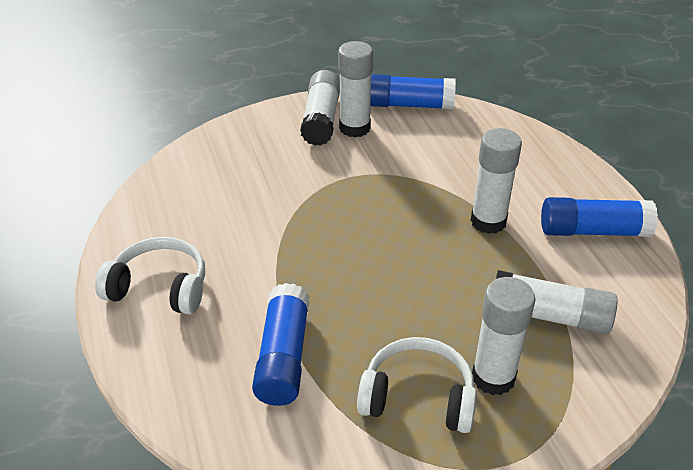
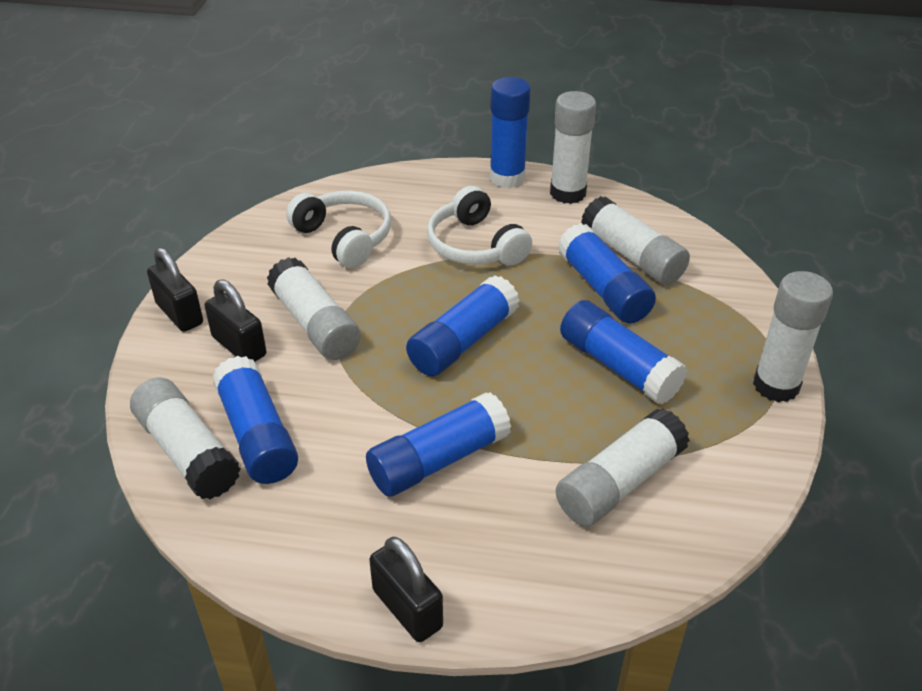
black padlock: none = 0 -> [147,247,203,332] [205,279,266,362] [369,537,443,642] = 3
blue glue stick: [252,283,309,406] [370,74,456,110] [541,197,658,237] = 3 -> [212,356,298,484] [366,392,511,497] [406,275,520,376] [490,77,531,188] [557,223,656,323] [560,300,687,405] = 6
white glue stick: [300,70,340,146] [338,41,373,137] [470,128,522,234] [472,277,536,395] [496,270,618,335] = 5 -> [130,377,240,499] [267,257,361,360] [550,91,596,204] [556,408,690,526] [581,196,690,285] [753,271,833,402] = 6

